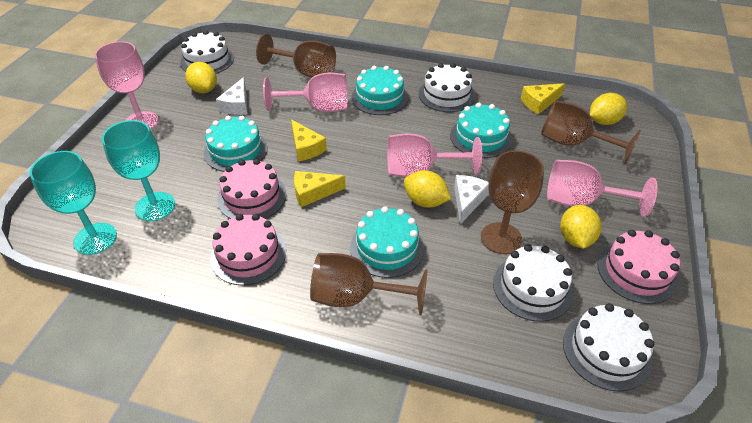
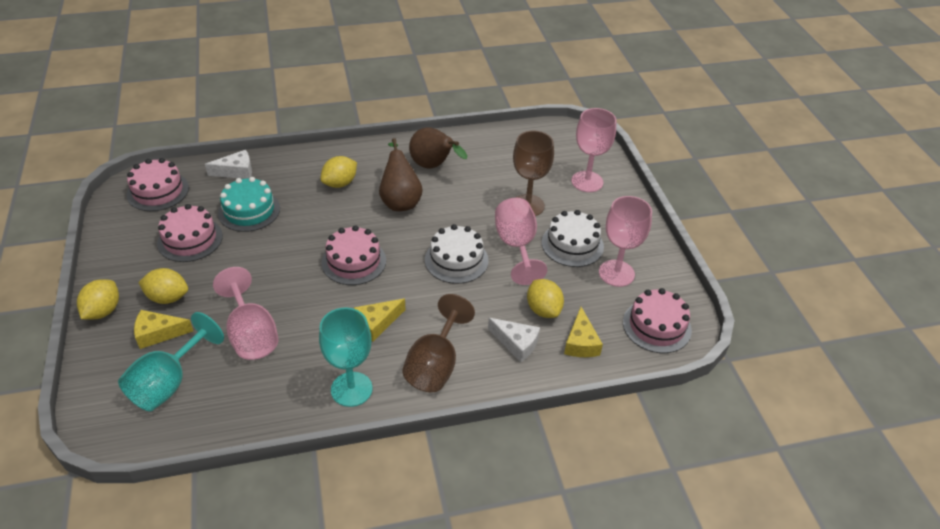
brown goblet: [256,34,336,77] [310,253,427,315] [481,150,544,254] [541,100,641,164] = 4 -> [402,294,475,392] [513,131,554,216] = 2
brown pear: none = 0 -> [379,138,423,211] [409,127,467,168] = 2
pink cake: [210,214,286,286] [217,159,286,219] [597,230,680,304] = 3 -> [127,158,189,211] [157,204,223,262] [321,225,386,285] [623,288,692,353] = 4
turquoise cake: [204,116,268,172] [350,206,424,278] [352,66,408,115] [450,103,512,158] = 4 -> [218,177,280,232] = 1
white cake: [180,30,234,74] [419,63,475,112] [493,244,573,322] [563,303,654,391] = 4 -> [425,224,489,284] [542,210,604,267] = 2

